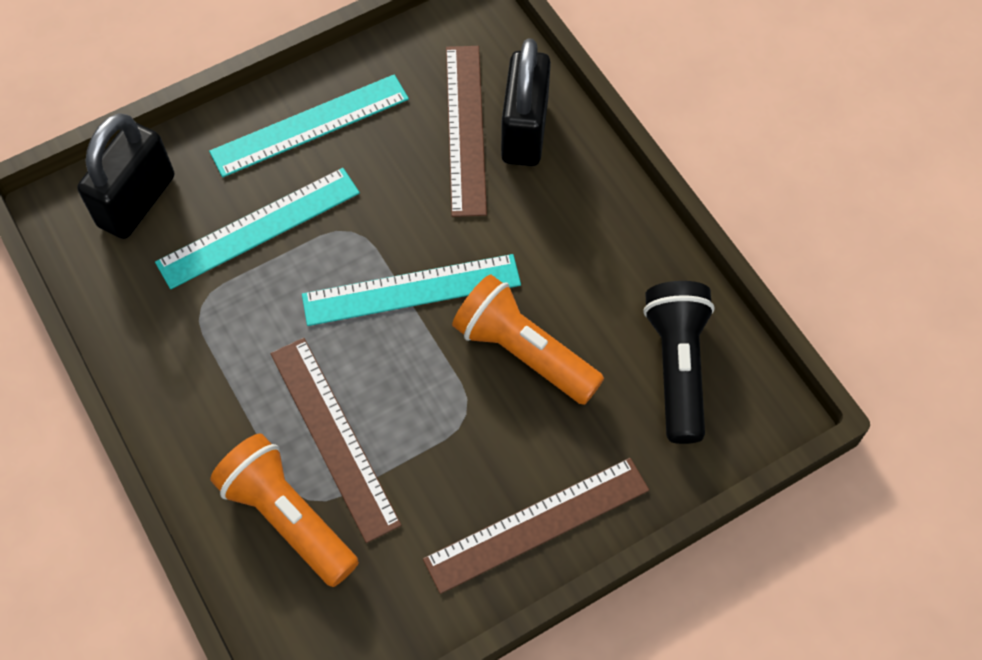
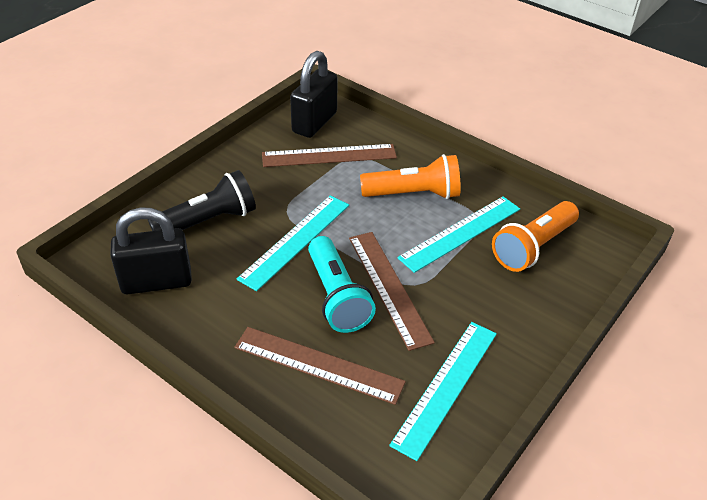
turquoise flashlight: none = 0 -> [308,236,376,333] = 1

